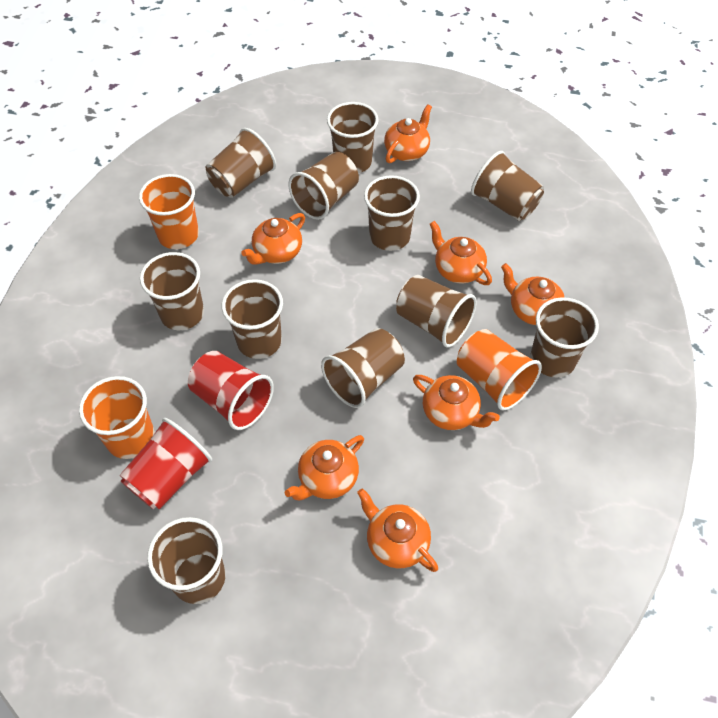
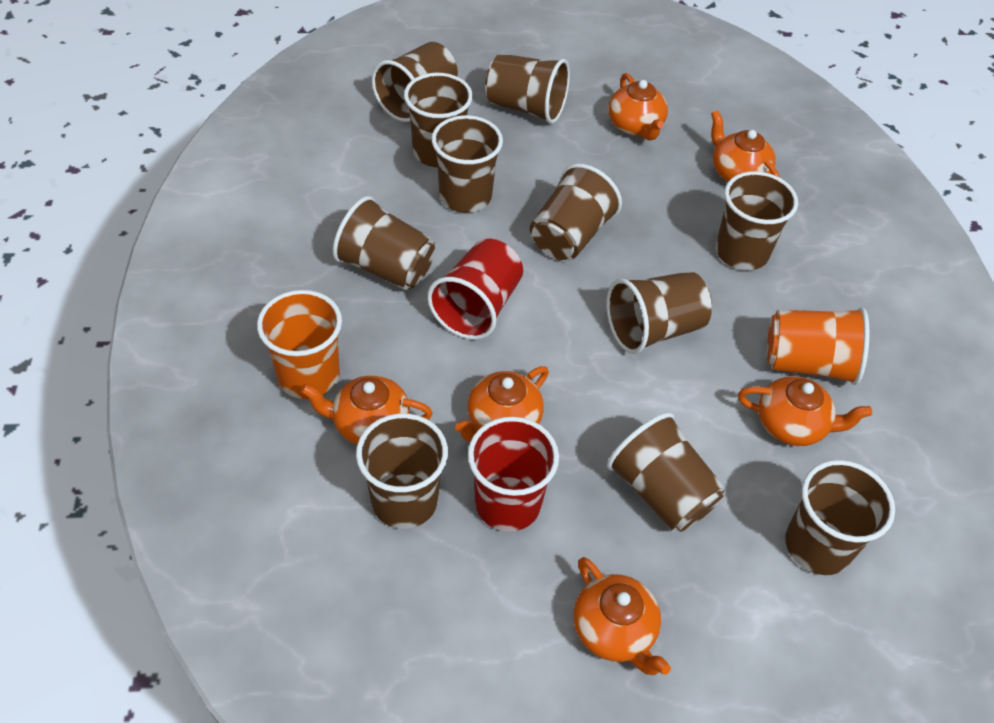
orange cup: [79,376,155,459] [139,174,199,249] [457,329,542,411] = 3 -> [257,290,342,399] [767,308,869,385] = 2
orange teapot: [241,213,305,265] [285,435,364,501] [357,488,438,572] [384,104,432,163] [413,375,500,430] [430,221,492,285] [501,263,565,325] = 7 -> [301,375,432,445] [455,366,549,442] [574,557,671,675] [608,73,668,140] [711,110,780,182] [738,376,872,446] = 6

